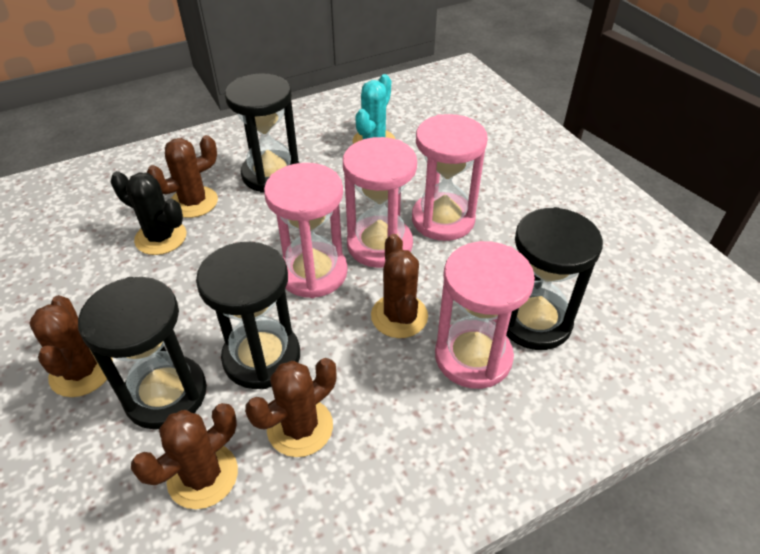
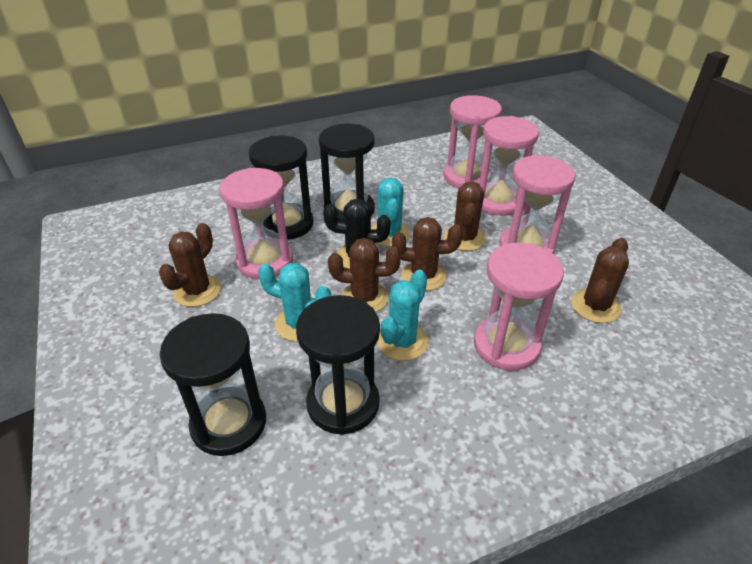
pink hourglass: [264,163,348,298] [343,137,417,268] [412,114,488,241] [435,241,535,389] = 4 -> [220,168,293,280] [444,95,502,188] [474,243,564,371] [479,116,539,216] [499,155,576,254] = 5
turquoise cactus: [353,74,395,144] = 1 -> [258,263,331,342] [371,177,410,247] [377,270,428,361] = 3

